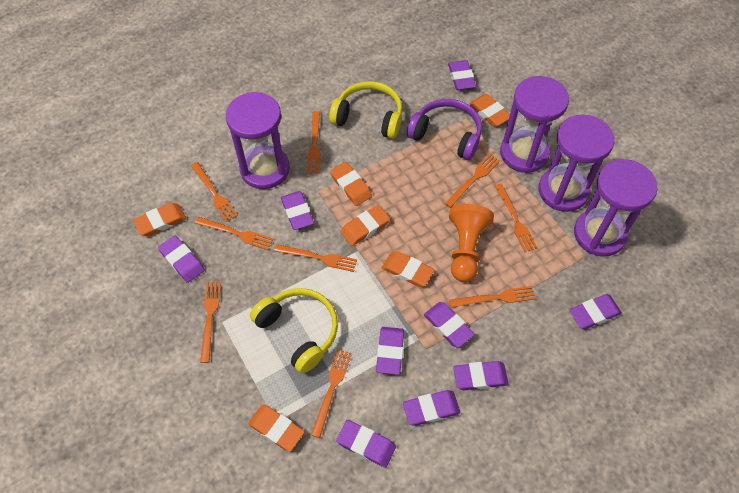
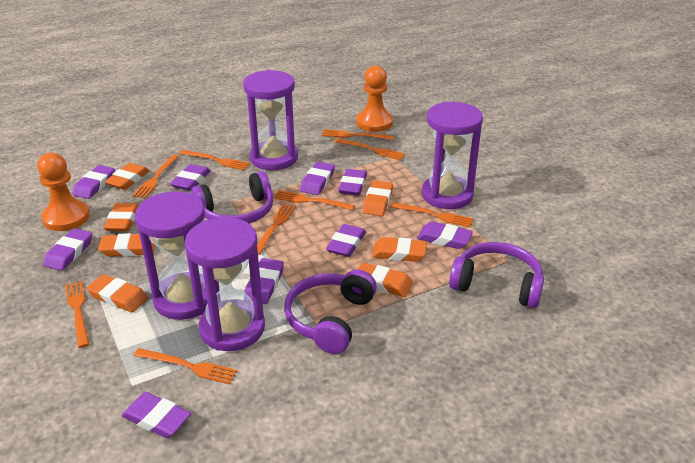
orange eraser: [133,203,186,236] [248,405,305,452] [330,162,372,206] [340,205,390,246] [382,251,434,287] [469,94,510,127] = 6 -> [87,274,148,312] [98,233,155,257] [103,203,139,231] [104,163,150,190] [358,263,413,297] [362,180,393,216] [372,237,427,262] = 7
orange pawn: [449,204,494,282] = 1 -> [37,152,90,231] [356,66,393,132] = 2
purple headphones: [407,99,482,160] = 1 -> [191,171,273,224] [284,269,377,354] [449,242,544,308] = 3
yellow headphones: [250,288,338,374] [329,81,402,139] = 2 -> none = 0

